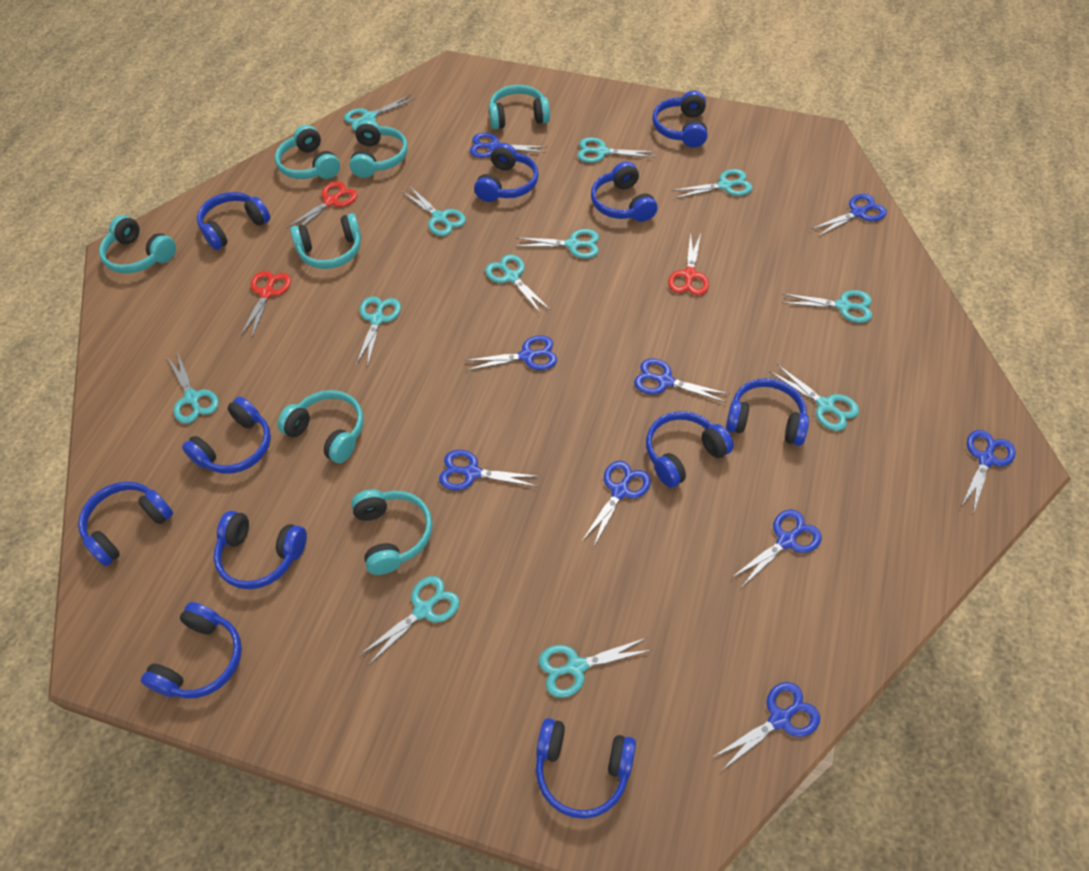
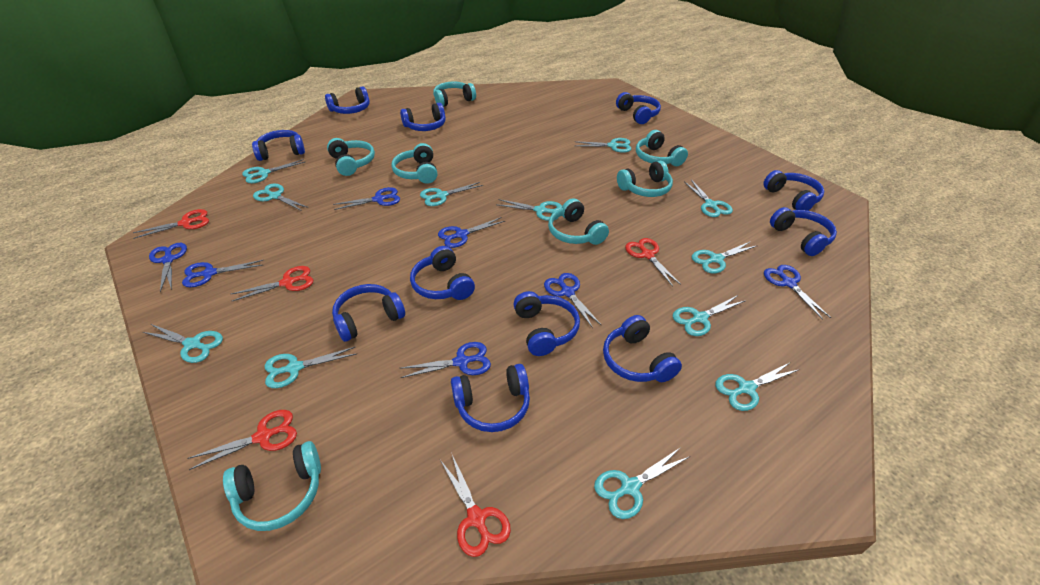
blue scissors: [439,450,540,490] [464,335,557,371] [469,133,547,158] [581,461,651,548] [634,358,729,403] [713,682,820,769] [733,510,822,588] [812,194,887,236] [961,430,1016,514] = 9 -> [149,243,187,292] [182,260,263,287] [333,187,400,210] [400,342,491,378] [438,217,505,248] [544,273,602,328] [764,265,831,320] = 7
red scissors: [241,271,291,337] [286,181,357,228] [668,232,709,296] = 3 -> [133,209,209,239] [187,410,297,470] [231,266,313,301] [440,455,511,557] [625,238,681,286] = 5

